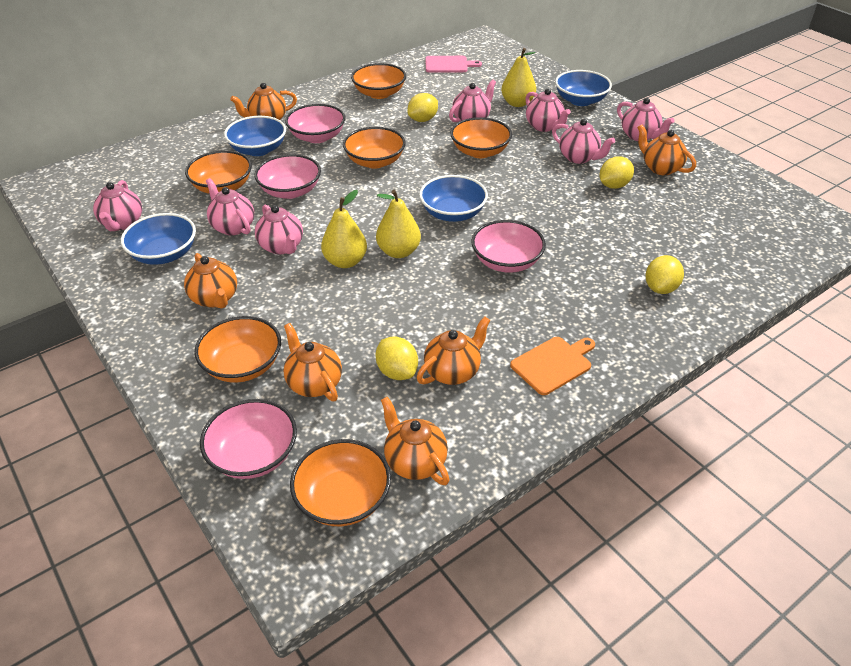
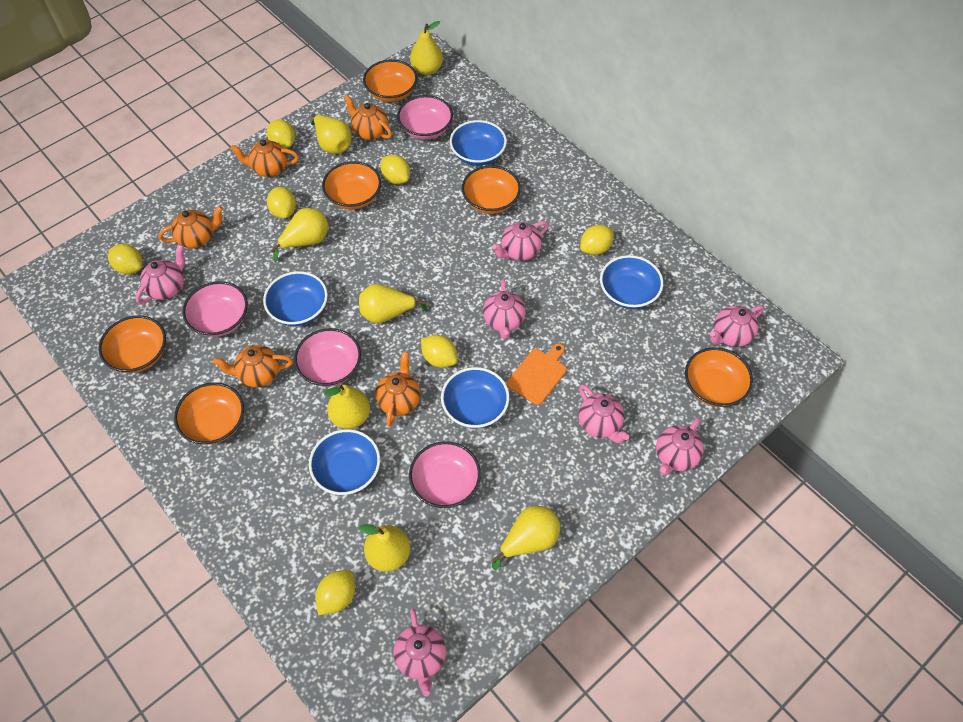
blue bowl: [121,213,196,265] [224,116,286,156] [419,175,488,222] [555,70,612,106] = 4 -> [263,271,328,326] [309,429,380,495] [441,367,509,428] [450,120,507,166] [600,255,663,309] = 5
orange teapot: [184,253,237,309] [230,83,297,120] [284,323,342,401] [381,397,450,485] [417,317,491,385] [637,124,696,175] = 6 -> [158,206,223,248] [213,345,293,387] [230,139,299,177] [344,95,392,140] [375,352,420,427] = 5
pink cutting board: [426,56,482,73] = 1 -> none = 0
yellow lemon: [375,337,418,380] [407,93,438,122] [599,156,634,189] [646,255,684,294] = 4 -> [108,244,143,274] [267,119,295,149] [267,187,296,219] [315,570,355,615] [380,154,410,184] [421,335,458,368] [580,225,614,255] = 7
yellow pear: [321,190,367,268] [376,190,421,258] [501,48,536,107] = 3 -> [271,208,329,262] [311,114,352,154] [324,384,370,429] [358,524,410,572] [359,284,428,324] [410,21,443,75] [492,506,560,570] = 7

